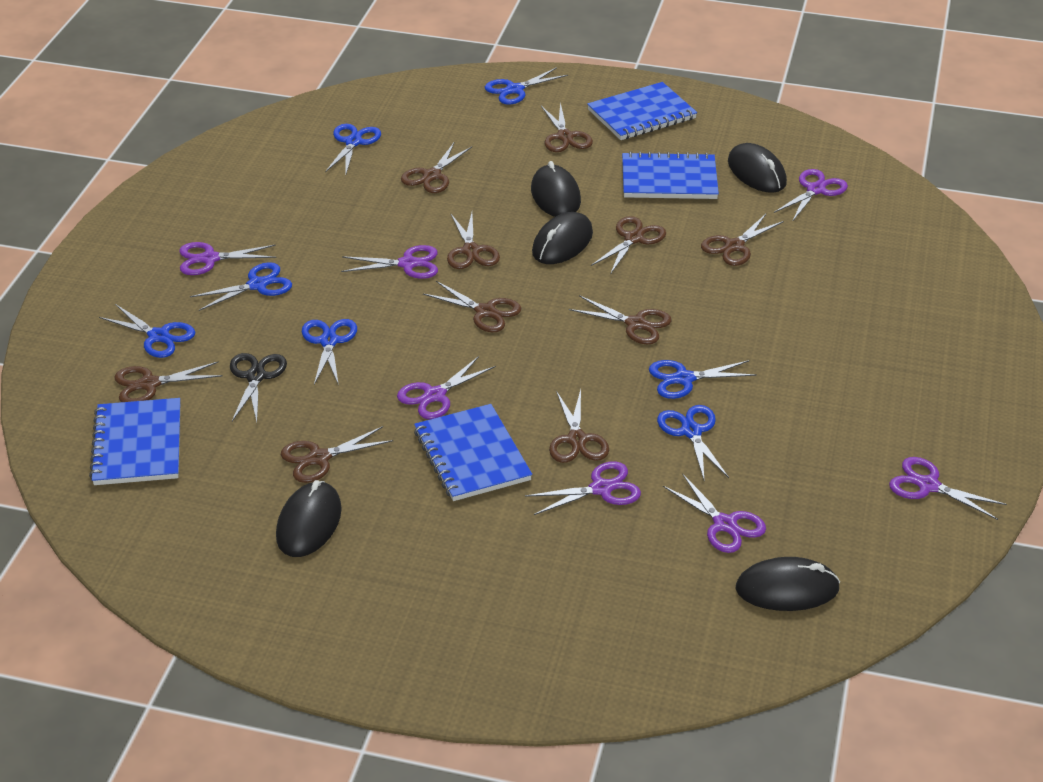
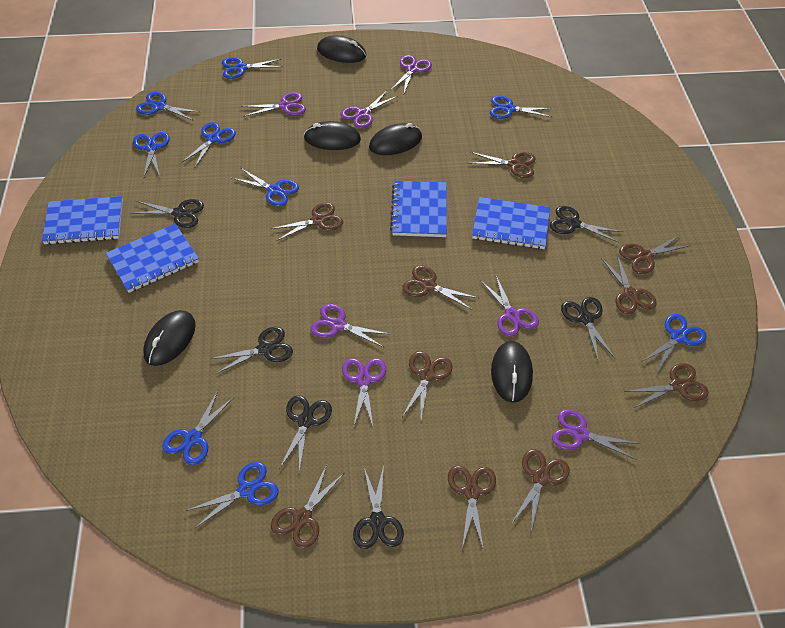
black scissors: [230,353,287,422] = 1 -> [131,199,204,228] [210,327,293,374] [279,395,332,473] [353,465,404,549] [550,206,623,243] [561,297,615,360] = 6
blue scissors: [99,304,195,358] [190,262,292,311] [302,319,357,386] [325,124,381,174] [485,67,568,105] [649,360,757,399] [657,405,729,479] = 7 -> [133,132,170,177] [136,92,200,121] [163,391,234,465] [181,122,236,167] [185,462,279,529] [222,57,282,79] [232,168,299,207] [490,96,553,119] [641,314,706,374] = 9

